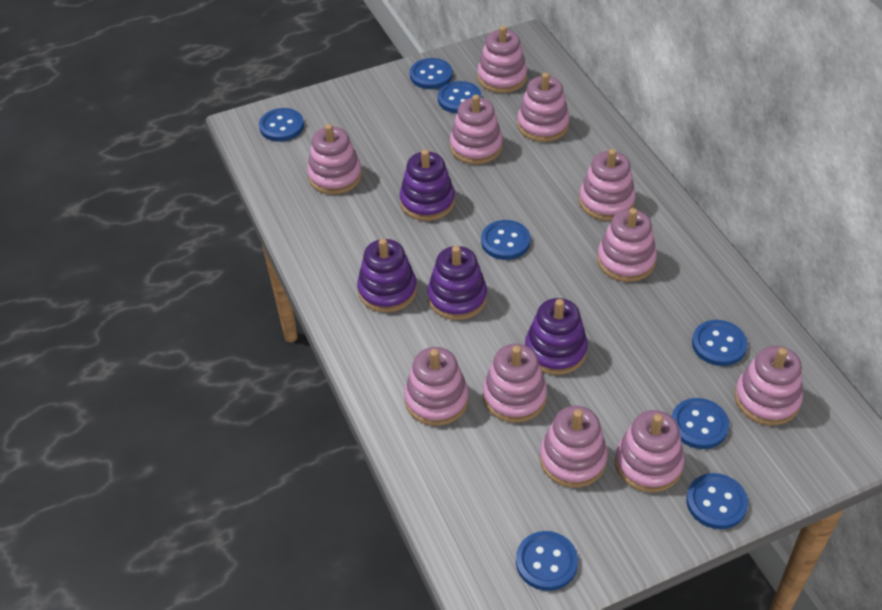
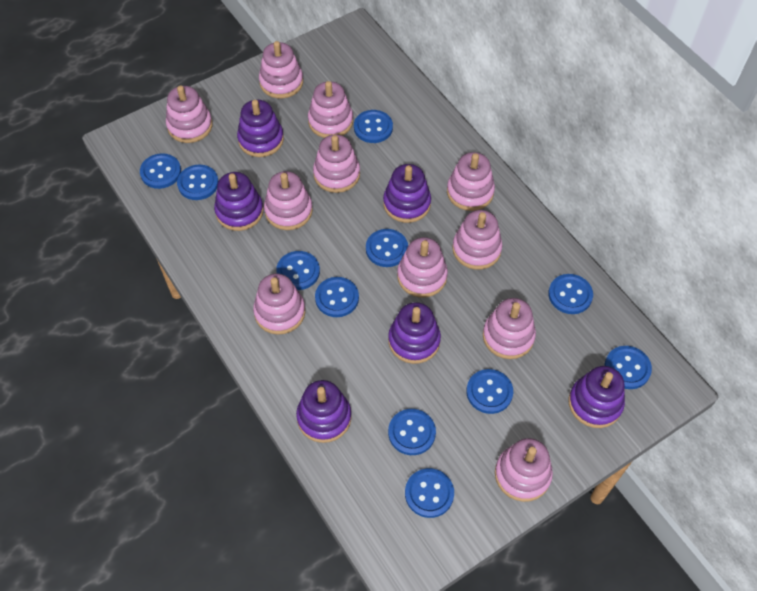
blue button: [259,108,304,142] [410,58,453,89] [438,81,481,113] [481,220,530,260] [516,531,578,591] [672,398,729,449] [686,473,748,529] [692,320,748,366] = 8 -> [140,153,181,189] [177,165,219,200] [276,251,320,290] [315,277,359,317] [354,110,393,143] [366,229,408,267] [388,409,436,455] [405,468,454,518] [466,369,513,414] [548,274,593,314] [604,346,652,389] = 11
purple stacking toy: [357,238,417,313] [400,149,455,221] [427,246,487,320] [525,298,588,375] = 4 -> [214,172,264,231] [237,100,284,157] [296,380,351,443] [383,164,431,223] [388,302,441,364] [568,366,625,428] = 6

